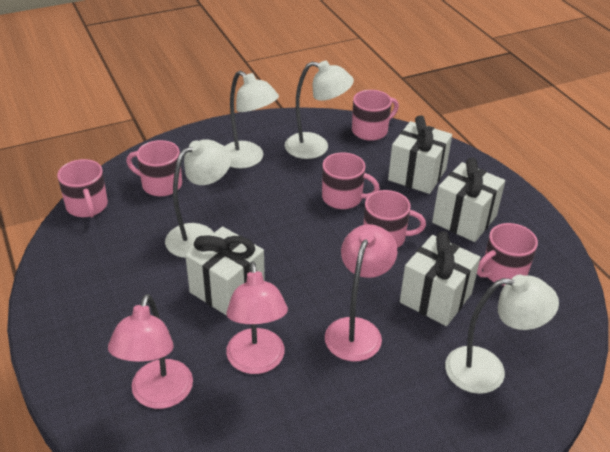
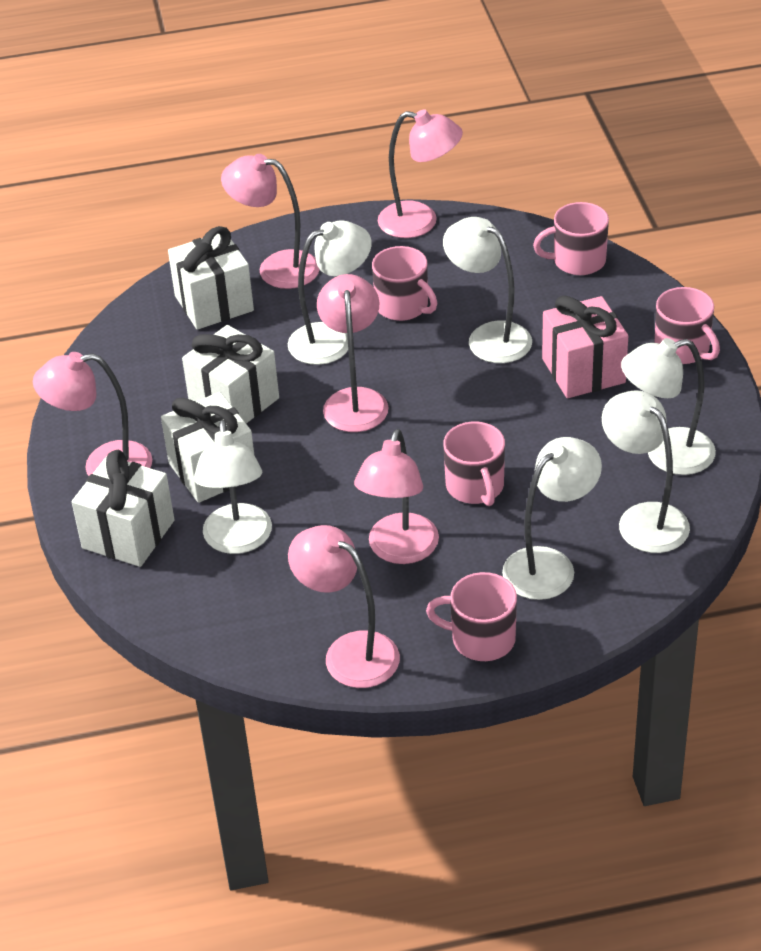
pink gift: none = 0 -> [542,296,628,398] = 1
pink lamp: [108,294,193,409] [226,261,288,374] [325,224,397,361] = 3 -> [33,352,152,476] [221,154,320,289] [288,525,400,688] [317,274,388,432] [354,429,439,564] [378,109,463,238] = 6
pink mug: [57,159,108,218] [126,140,182,196] [322,152,380,209] [352,90,399,141] [363,190,426,248] [477,223,538,286] = 6 -> [372,246,437,321] [426,572,517,661] [443,422,505,506] [533,202,609,275] [654,287,720,364] = 5
white lamp: [165,139,231,258] [225,71,279,168] [285,61,354,159] [445,275,559,394] = 4 -> [194,420,272,554] [288,220,372,365] [443,217,532,363] [502,437,602,600] [602,390,690,553] [621,338,716,475] = 6

